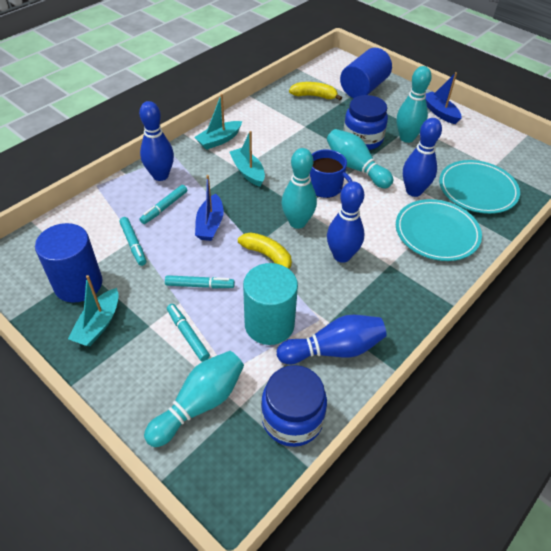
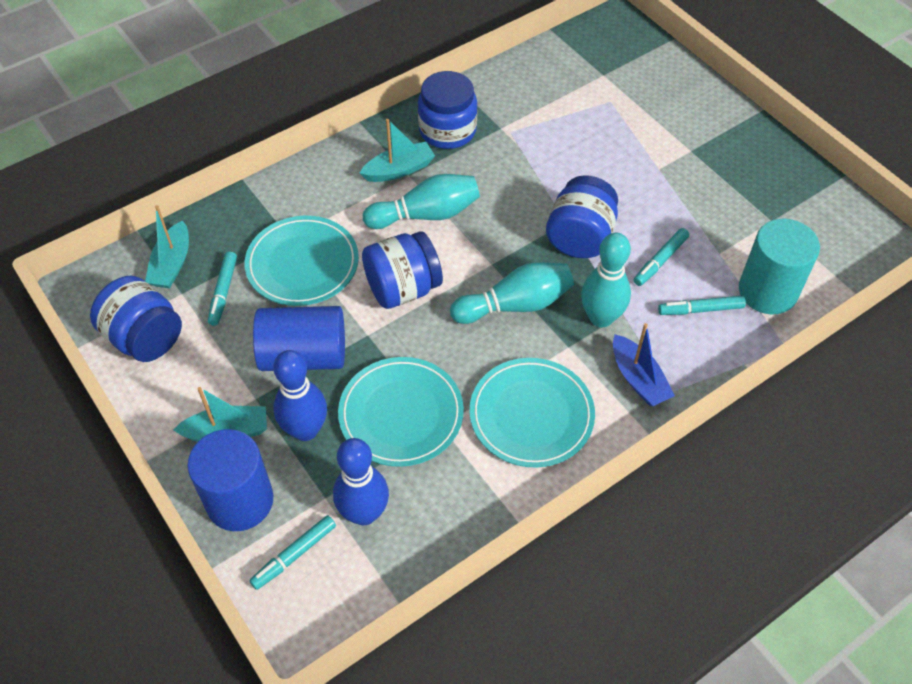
blue boat: [195,175,224,241] [426,72,461,124] = 2 -> [613,323,675,406] = 1
blue bowling pin: [139,101,174,181] [277,315,387,364] [327,181,364,263] [403,118,442,197] = 4 -> [273,350,327,441] [333,438,389,525] = 2
blue jar: [261,365,327,447] [343,95,388,150] = 2 -> [90,276,182,362] [362,231,443,309] [418,71,477,149] [546,175,618,258] = 4
blue mug: [310,149,352,198] = 1 -> none = 0
turquoise bowling pin: [144,351,244,447] [282,148,317,229] [327,129,393,188] [397,66,432,143] = 4 -> [363,174,480,229] [450,262,574,324] [581,233,631,327] = 3
turquoise plate: [396,199,482,261] [439,160,520,214] = 2 -> [245,216,359,306] [338,357,464,467] [469,358,595,467] = 3
yellow banana: [238,232,292,269] [289,82,342,100] = 2 -> none = 0

